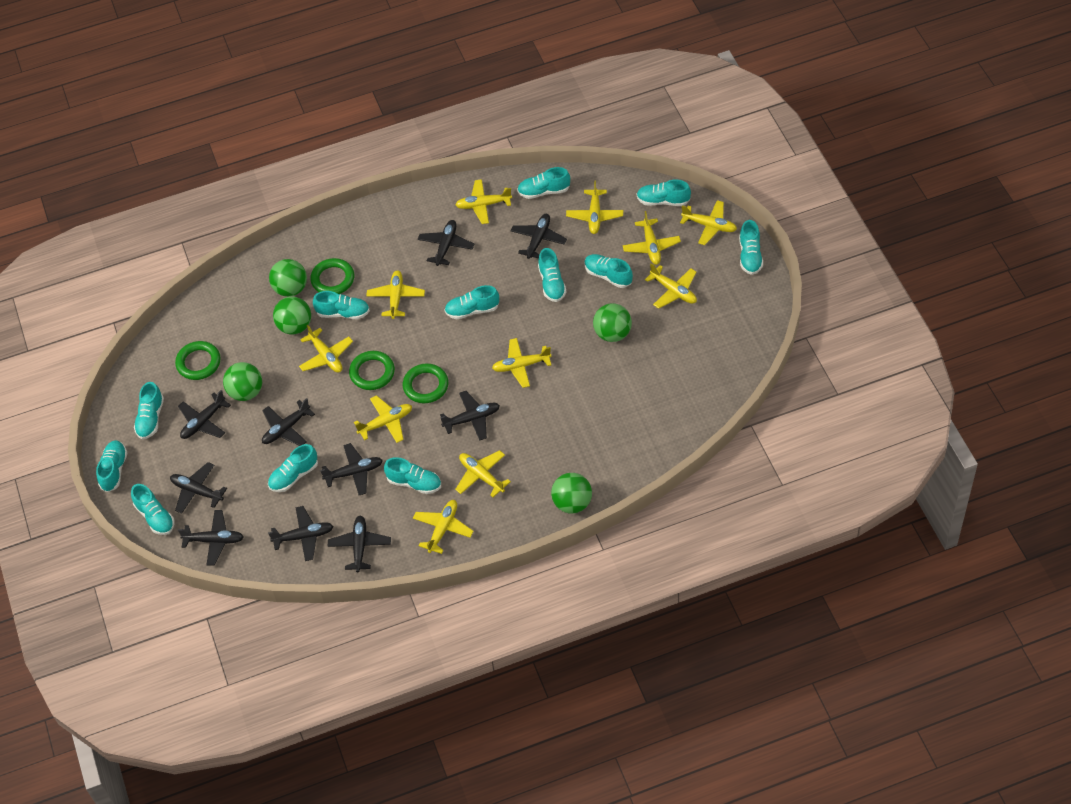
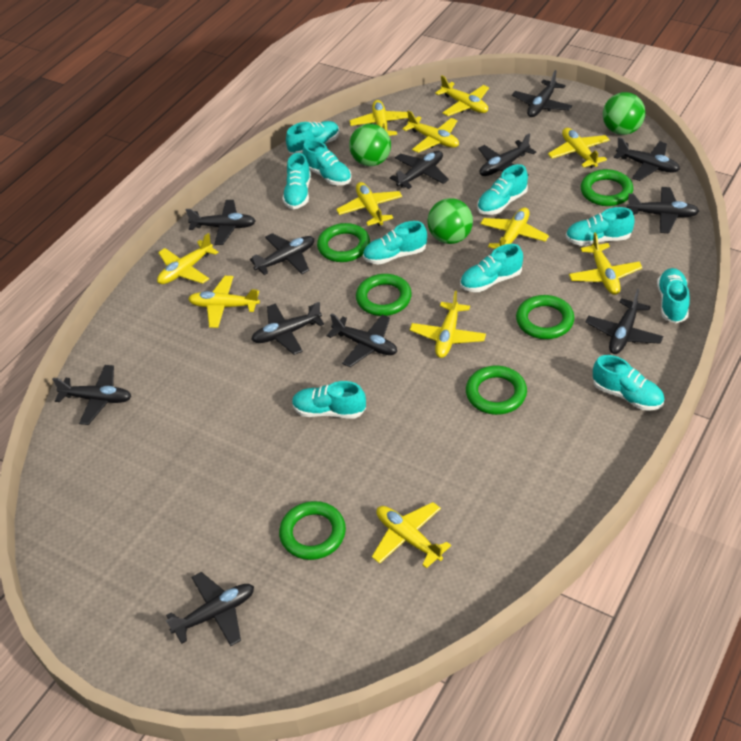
black plane: [170,462,227,514] [178,390,231,439] [178,510,244,566] [262,398,315,446] [268,506,333,561] [320,443,383,495] [328,515,391,572] [418,220,474,266] [440,391,500,441] [511,214,567,259] = 10 -> [52,365,131,425] [166,572,254,646] [186,200,255,245] [250,233,314,275] [251,302,324,355] [327,313,397,367] [390,151,449,189] [478,134,536,176] [512,70,572,117] [585,289,663,354] [614,137,680,181] [627,187,699,233] = 12
green ball: [223,362,262,401] [269,259,307,297] [273,296,311,335] [551,473,592,513] [593,303,632,342] = 5 -> [349,124,391,166] [428,198,473,244] [603,92,645,135] = 3
green ring: [175,341,221,380] [310,258,354,294] [349,351,395,390] [403,363,448,403] = 4 -> [279,501,346,560] [317,223,370,262] [356,274,412,316] [466,366,527,415] [516,295,574,339] [581,169,633,206] = 6
turquoise shoe: [96,440,127,492] [131,484,174,535] [134,382,164,439] [268,444,318,492] [313,291,370,319] [384,457,441,494] [445,285,499,319] [517,167,570,199] [538,248,566,302] [584,254,633,288] [637,179,691,206] [739,220,763,275] = 12 -> [282,153,311,209] [286,121,340,154] [292,381,366,419] [302,140,352,185] [363,221,427,265] [460,244,523,292] [477,164,528,215] [566,207,634,246] [593,355,664,411] [657,268,690,323] = 10

